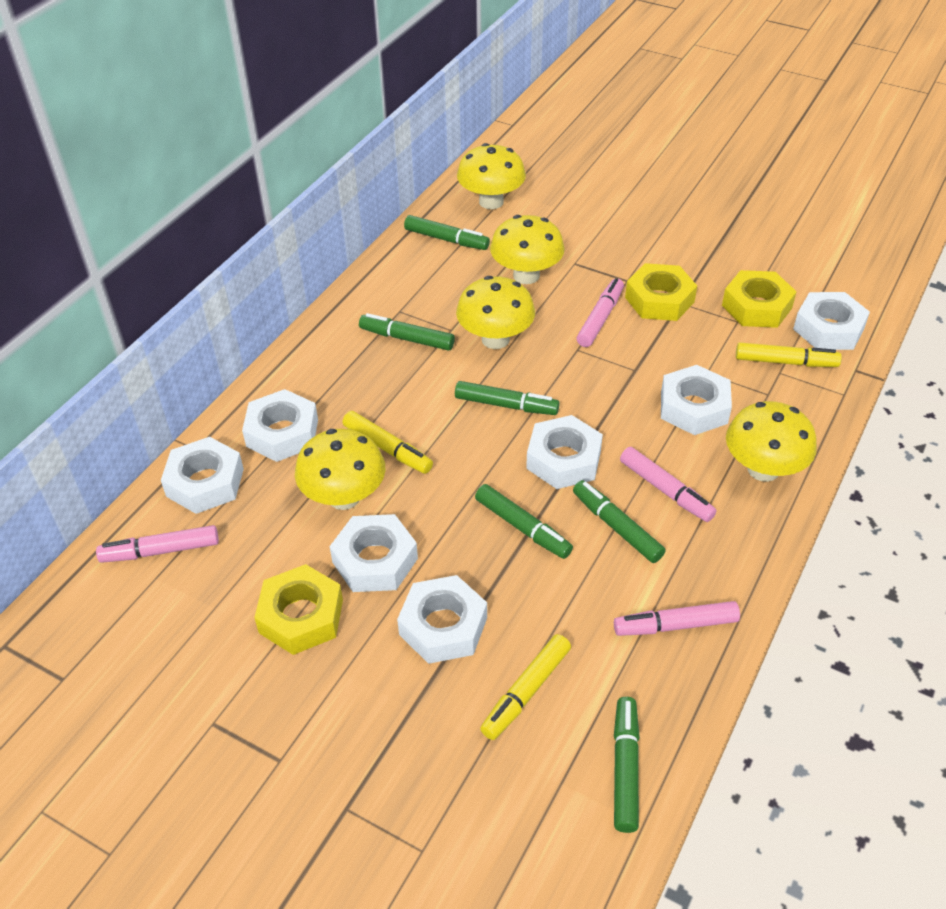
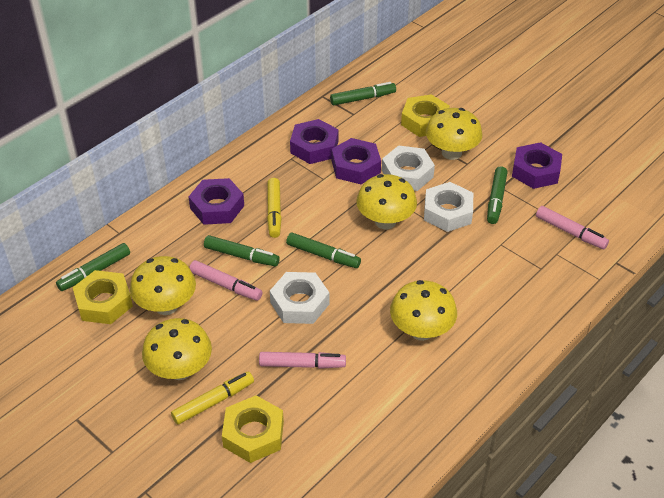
green marker: [359,313,455,351] [404,215,490,250] [455,381,560,415] [475,484,573,559] [573,480,665,563] [614,697,640,833] = 6 -> [56,243,130,291] [204,235,280,267] [286,233,361,268] [330,82,396,105] [487,166,507,224] = 5
pink marker: [96,525,219,563] [577,278,624,347] [614,601,740,636] [620,447,717,522] = 4 -> [189,260,262,301] [259,352,346,369] [536,206,609,249] = 3
purple nut: none = 0 -> [188,178,244,225] [290,119,338,164] [332,138,381,184] [512,142,562,189] = 4
white nut: [161,437,244,514] [242,389,318,462] [329,514,418,592] [397,575,487,664] [526,415,603,489] [661,365,732,435] [793,292,870,350] = 7 -> [270,272,329,324] [382,145,435,191] [424,182,473,232] = 3
yellow marker: [342,411,433,474] [480,634,571,740] [736,342,842,367] = 3 -> [171,371,254,425] [267,178,282,238] = 2

